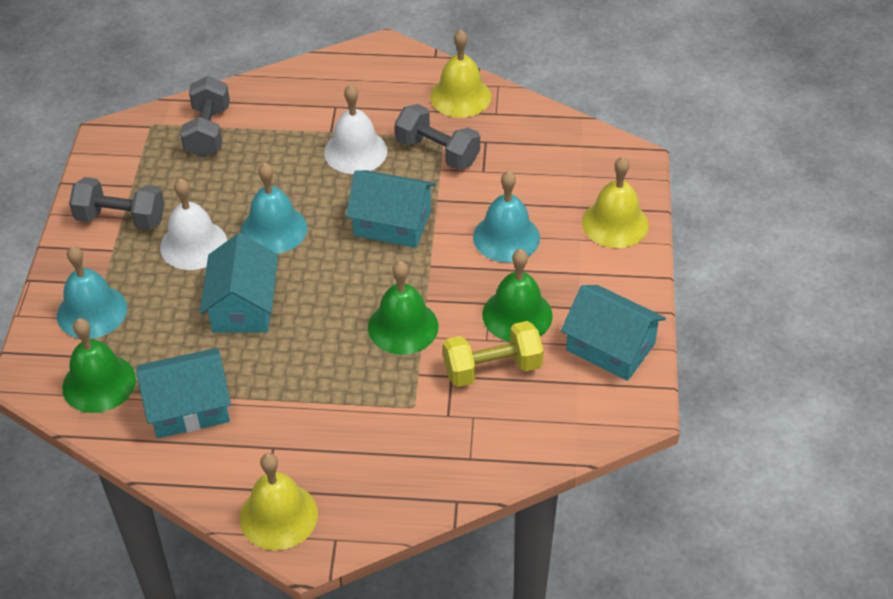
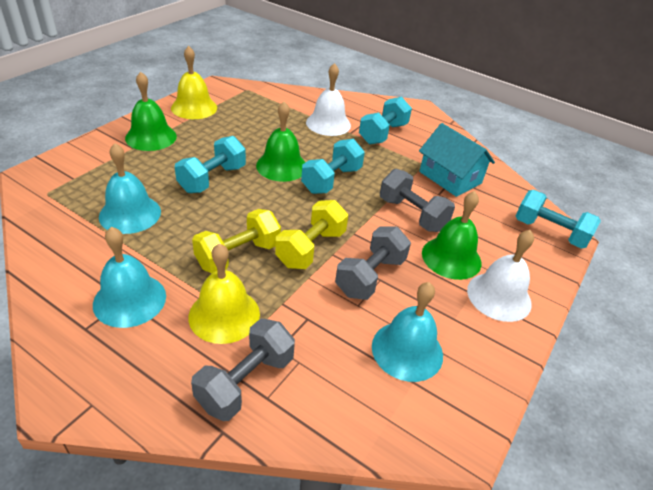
turquoise dumbbell: none = 0 -> [175,136,246,193] [301,139,365,194] [359,97,412,144] [516,190,601,249] = 4
turquoise house: [136,348,231,438] [200,233,278,333] [346,170,436,248] [561,285,666,381] = 4 -> [419,123,495,197] = 1
yellow bell: [240,453,318,550] [430,29,491,118] [582,157,649,248] = 3 -> [171,46,217,119] [189,243,260,344] = 2
yellow dumbbell: [443,321,543,387] = 1 -> [192,209,281,273] [275,200,348,269] = 2

